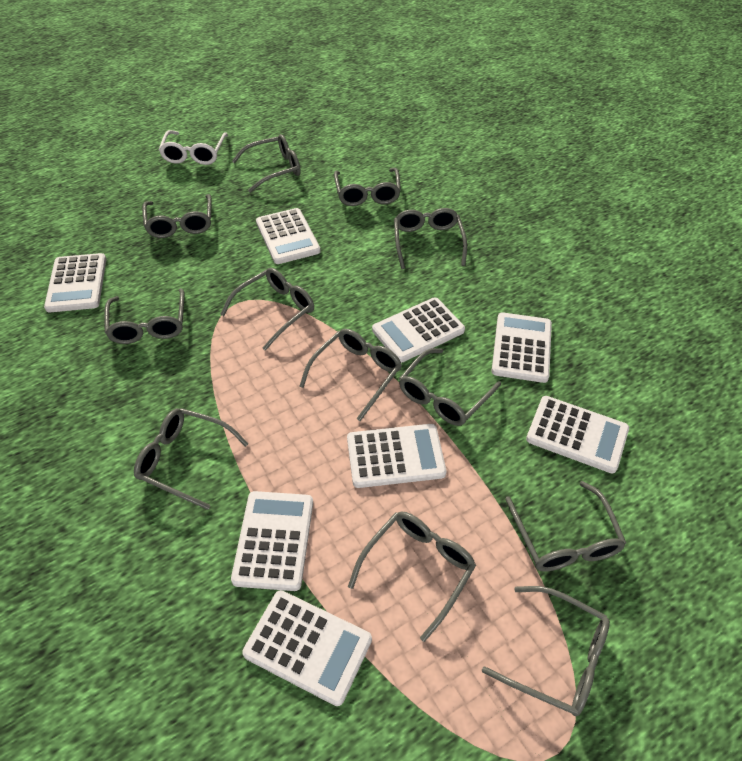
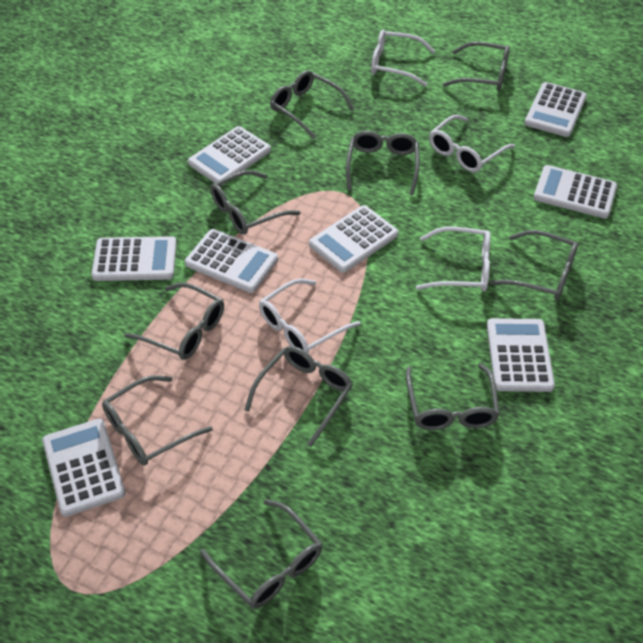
grey glasses: [104,288,185,344] [134,408,249,510] [142,194,211,238] [220,268,314,351] [232,134,301,193] [299,329,402,421] [334,168,401,206] [348,512,476,642] [394,208,467,269] [399,348,501,426] [482,586,610,716] [505,481,626,572] = 12 -> [102,375,213,466] [124,282,224,360] [200,499,322,609] [210,170,300,235] [245,346,353,447] [270,70,354,139] [346,131,419,195] [406,363,500,430] [443,42,510,91] [490,230,578,300] = 10
white glasses: [159,130,228,165] = 1 -> [259,279,361,353] [371,30,435,86] [416,227,490,292] [429,114,515,172] = 4

